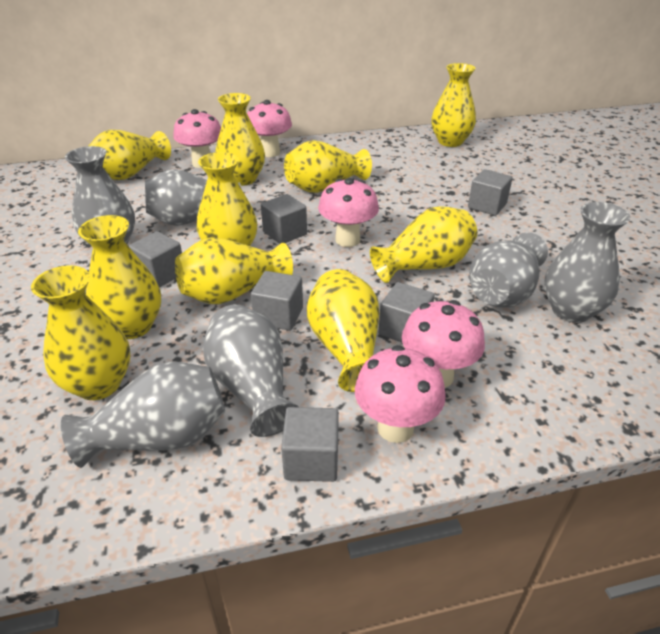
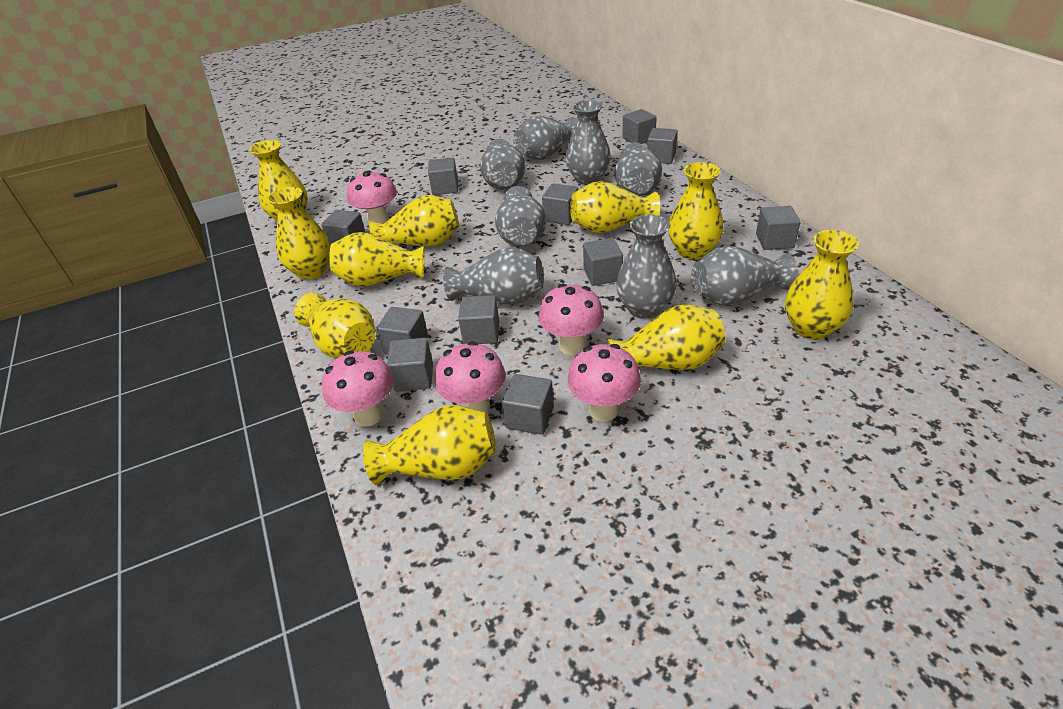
grey cube: [129,231,182,288] [251,271,303,331] [261,194,307,244] [281,407,339,482] [378,282,435,342] [468,169,512,216] = 6 -> [322,210,366,245] [377,307,428,355] [387,338,433,392] [428,158,458,195] [458,295,499,344] [502,374,554,435] [542,183,578,225] [583,238,623,286] [622,109,657,144] [647,128,678,164] [756,206,800,250] = 11
grey vase: [61,361,225,468] [65,146,135,245] [145,169,241,226] [203,304,298,437] [469,232,548,308] [544,202,631,323] = 6 -> [443,247,544,304] [480,139,525,190] [495,186,546,247] [513,116,578,160] [565,100,611,185] [615,142,662,196] [616,214,677,319] [691,246,798,306] = 8

